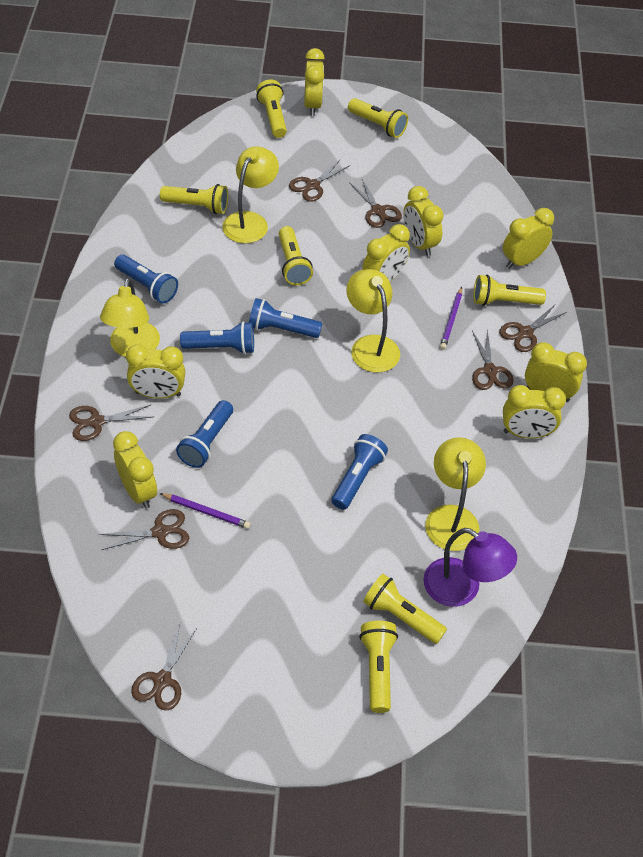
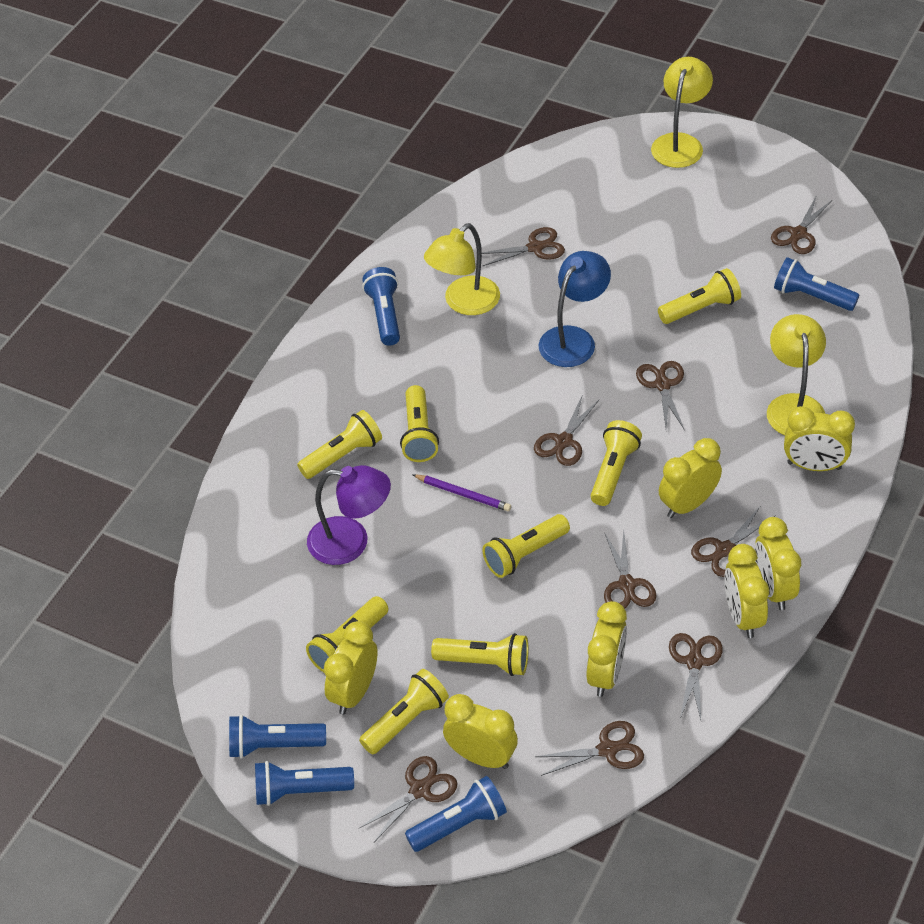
blue lamp: none = 0 -> [539,251,611,367] = 1
brown scissors: [69,405,152,441] [98,509,189,550] [131,624,197,711] [289,159,351,202] [349,177,402,228] [472,330,514,390] [499,304,567,352] = 7 -> [359,756,457,842] [482,227,565,266] [534,394,599,466] [535,721,644,776] [604,531,657,609] [636,361,685,430] [669,633,723,720] [691,505,776,577] [771,195,832,254] = 9
purple pencil: [160,493,251,529] [440,287,462,350] = 2 -> [413,474,511,511] = 1
yellow clock: [113,431,157,509] [126,344,185,399] [304,48,325,116] [363,224,410,282] [403,186,444,256] [503,208,554,269] [503,385,566,438] [525,342,587,402] = 8 -> [324,621,378,715] [443,694,518,769] [586,601,627,697] [659,438,722,518] [724,544,769,638] [755,517,801,610] [784,406,855,471] = 7
yellow flashlight: [160,184,228,214] [256,80,287,138] [279,226,313,285] [348,98,408,138] [359,621,398,713] [363,574,447,644] [474,275,546,306] = 7 -> [297,410,382,479] [306,596,388,672] [359,669,449,755] [400,385,439,462] [431,633,528,676] [482,514,570,578] [591,420,642,506] [658,268,741,324] = 8
yellow lamp: [100,278,160,357] [222,146,279,244] [346,269,400,372] [425,437,486,551] = 4 -> [424,223,500,315] [651,57,713,168] [767,314,826,435] = 3

